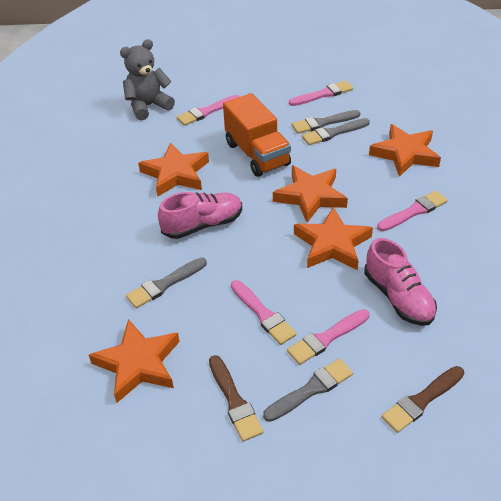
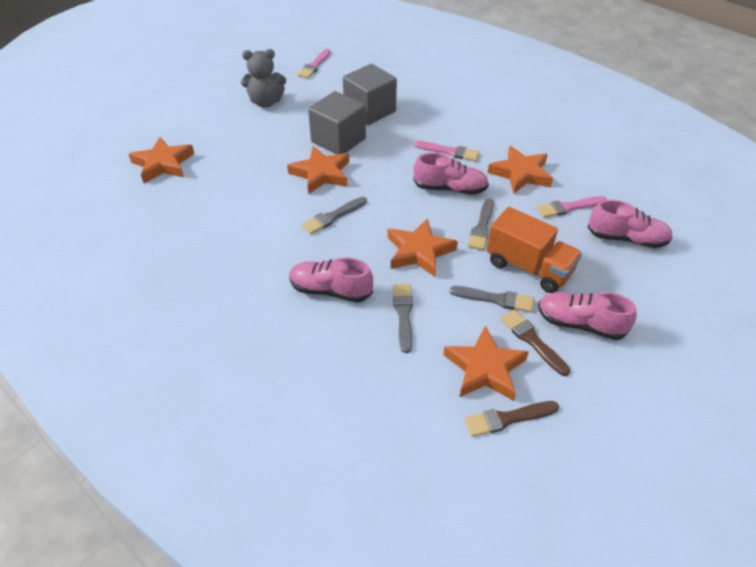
grey cube: none = 0 -> [308,91,366,154] [343,64,397,125] = 2
pink brush: [177,95,239,126] [231,280,297,345] [287,309,370,365] [289,81,353,106] [377,191,448,231] = 5 -> [297,49,331,78] [414,141,480,161] [537,196,607,218] = 3
pink shoe: [158,192,242,239] [365,238,437,326] = 2 -> [289,257,373,302] [413,153,489,195] [538,292,637,340] [588,200,672,248] = 4

